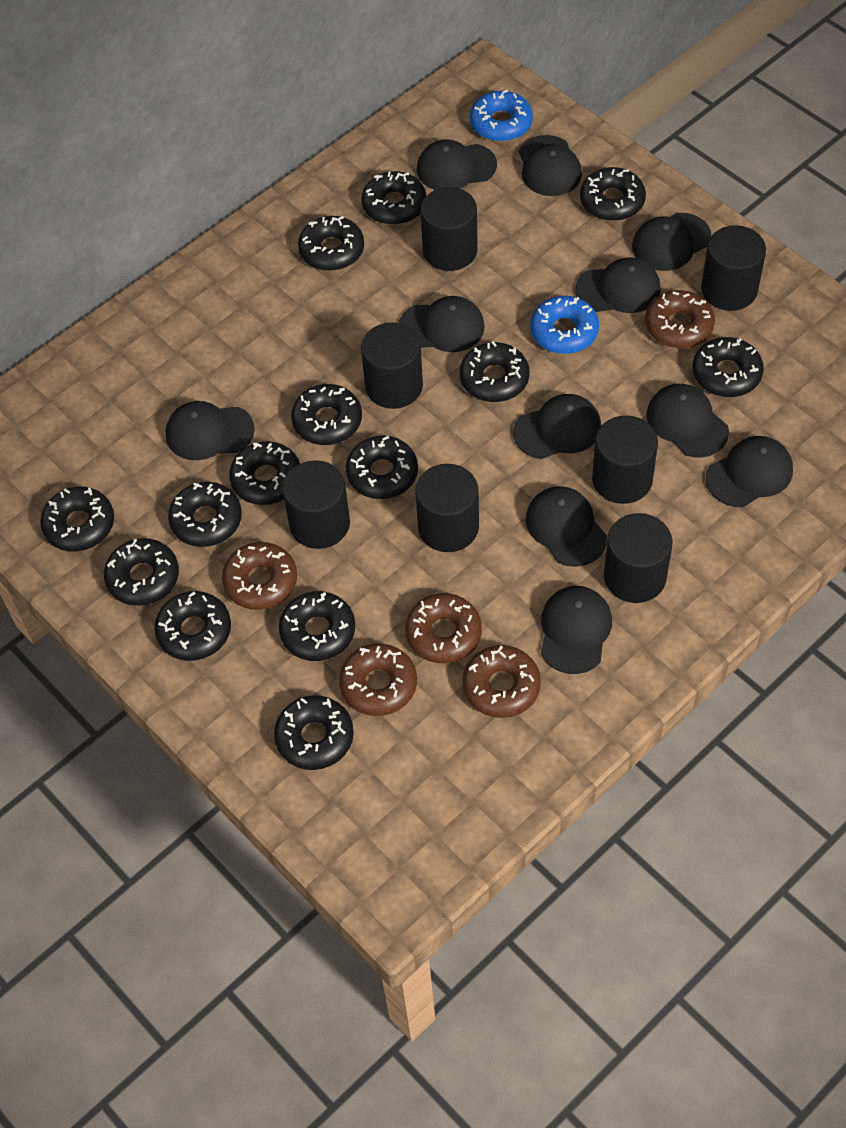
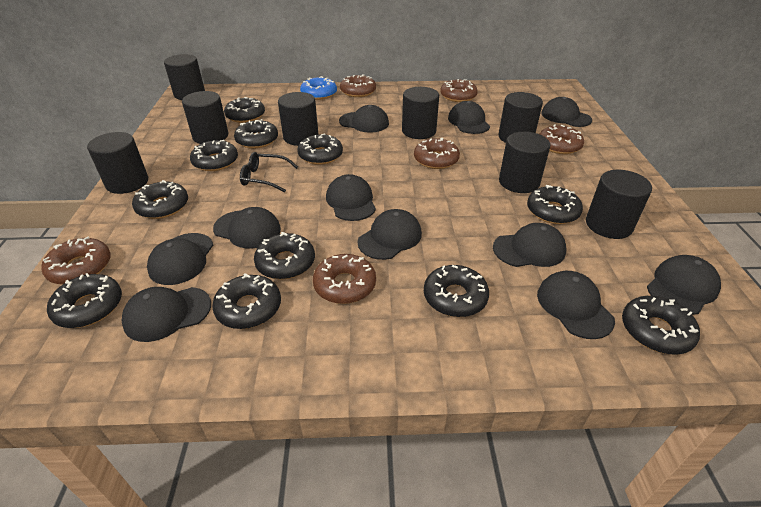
black cylinder: [282,460,350,549] [361,323,423,409] [415,464,479,552] [420,187,478,271] [592,415,658,504] [604,513,673,603] [701,225,766,311] = 7 -> [87,132,148,194] [164,54,205,100] [182,91,228,144] [278,92,319,146] [402,87,439,139] [498,92,543,143] [499,132,550,193] [586,170,652,239] = 8
black donut: [40,487,114,552] [104,538,179,606] [154,591,231,661] [168,482,242,547] [229,441,300,505] [274,695,354,770] [279,591,355,661] [291,384,362,445] [298,216,364,271] [346,436,418,499] [362,171,426,225] [460,341,530,402] [580,167,646,221] [692,337,764,397] = 14 -> [47,273,122,328] [132,180,188,219] [190,140,238,171] [212,274,281,329] [224,97,265,123] [234,119,278,148] [254,232,315,279] [297,133,343,165] [424,265,489,317] [527,185,583,224] [622,296,700,355] = 11
black glasses: none = 0 -> [240,152,298,192] = 1
blue donut: [470,90,533,142] [530,296,599,354] = 2 -> [300,76,337,100] = 1
brown donut: [222,542,297,610] [339,644,417,716] [405,593,482,663] [462,645,541,718] [645,290,715,348] = 5 -> [41,237,111,285] [313,254,376,304] [340,74,376,97] [414,138,460,169] [440,79,478,102] [540,124,584,154] = 6

